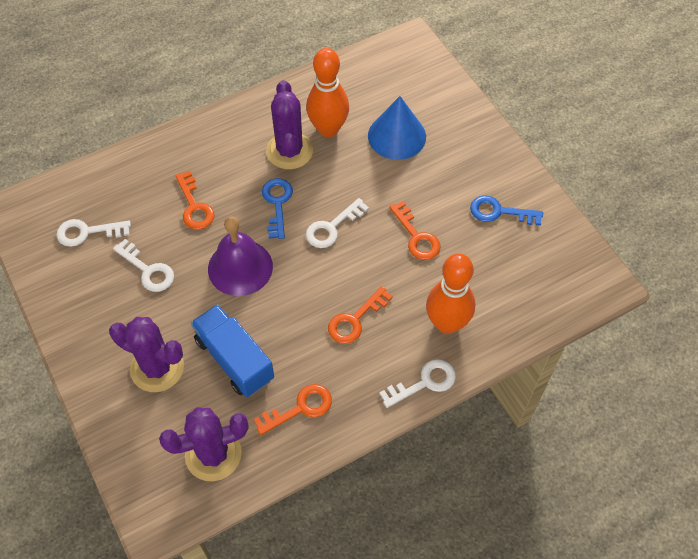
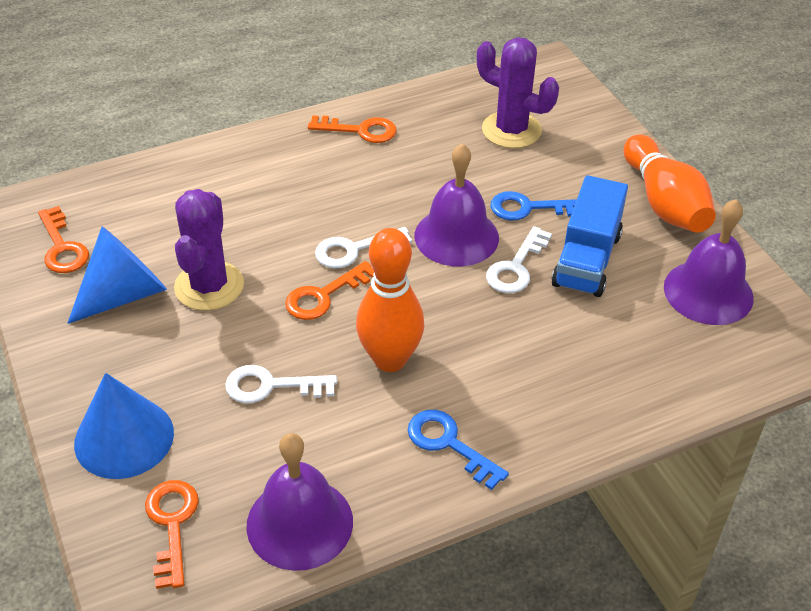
blue cone: [368,96,426,160] = 1 -> [68,227,167,324] [74,373,174,479] = 2
purple bell: [208,217,273,296] = 1 -> [246,433,353,571] [415,143,499,267] [664,199,754,325] = 3
purple cactus: [109,317,184,392] [159,407,248,481] [266,80,313,169] = 3 -> [174,189,244,311] [477,37,559,148] = 2
white key: [56,219,131,247] [113,239,174,292] [306,198,369,248] [379,359,456,408] = 4 -> [225,365,337,403] [315,227,412,268] [486,226,552,293] = 3

